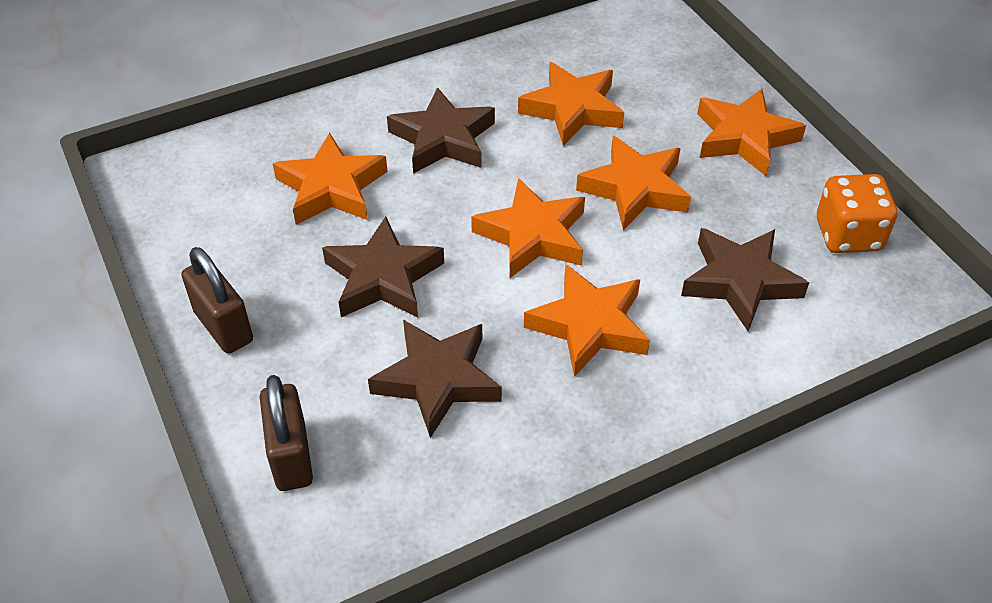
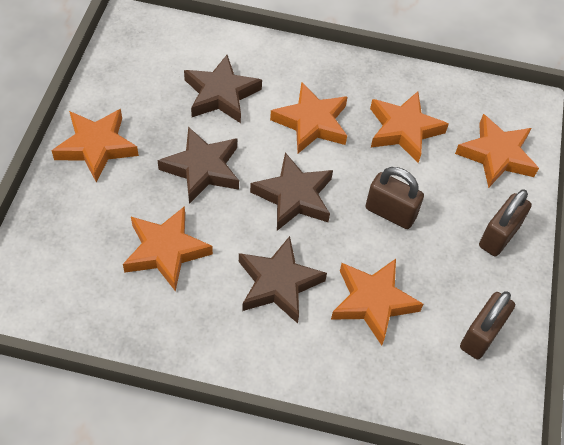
brown padlock: [181,247,253,354] [260,375,313,491] = 2 -> [365,167,424,229] [460,291,515,359] [479,189,532,256] = 3
orange dice: [817,174,897,253] = 1 -> none = 0

